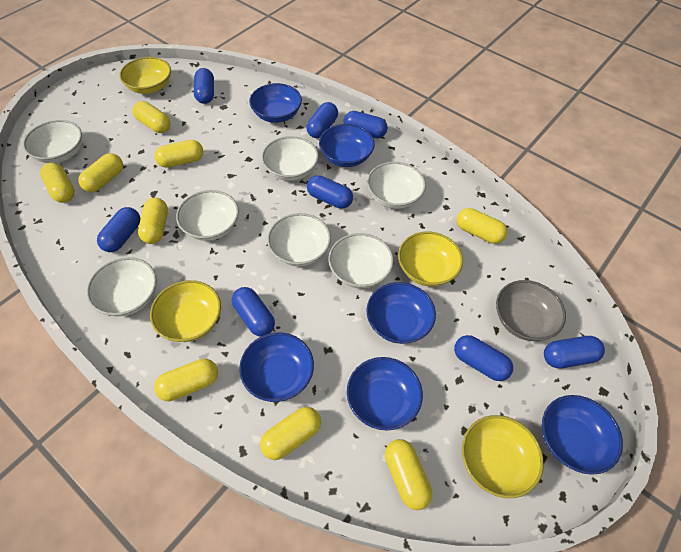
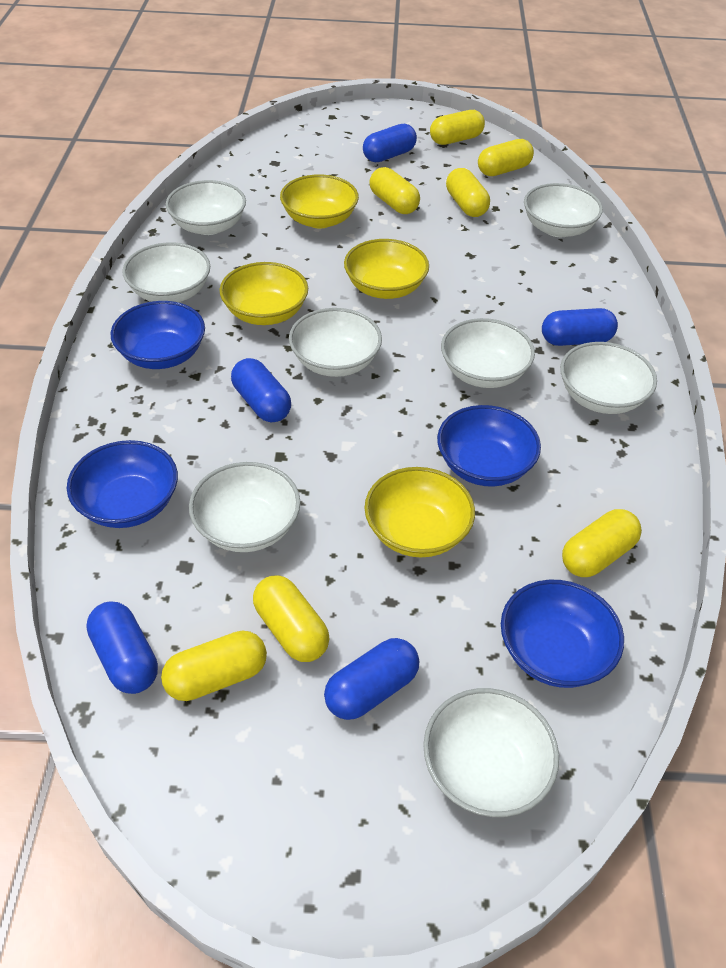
blue bowl: [239,332,314,402] [249,83,302,123] [319,124,375,167] [347,357,423,430] [366,282,436,344] [542,395,623,475] = 6 -> [67,440,178,528] [110,301,205,369] [437,405,541,487] [501,580,624,688] = 4
blue capsule: [97,207,140,252] [194,68,214,104] [232,287,275,336] [306,102,338,138] [307,175,353,209] [344,111,388,138] [454,335,513,381] [544,336,605,369] = 8 -> [86,602,158,694] [231,358,291,422] [324,638,419,720] [363,124,417,162] [542,308,618,346] = 5
grey bowl: [496,280,566,341] = 1 -> none = 0
white bowl: [23,120,82,163] [86,257,157,317] [176,190,239,241] [261,136,318,181] [267,213,331,266] [329,233,394,289] [367,162,426,209] = 7 -> [122,242,210,302] [166,180,246,235] [189,462,300,552] [289,308,382,377] [423,688,559,817] [441,318,535,388] [524,183,603,237] [560,342,657,414] = 8
yellow capsule: [40,163,75,203] [78,153,123,192] [132,101,171,133] [138,198,168,244] [154,140,203,168] [154,359,218,401] [260,407,321,460] [385,439,432,510] [457,208,507,244] = 9 -> [161,631,267,701] [253,575,330,662] [369,167,420,214] [430,110,485,145] [446,168,490,217] [478,139,534,176] [562,509,642,577] = 7

